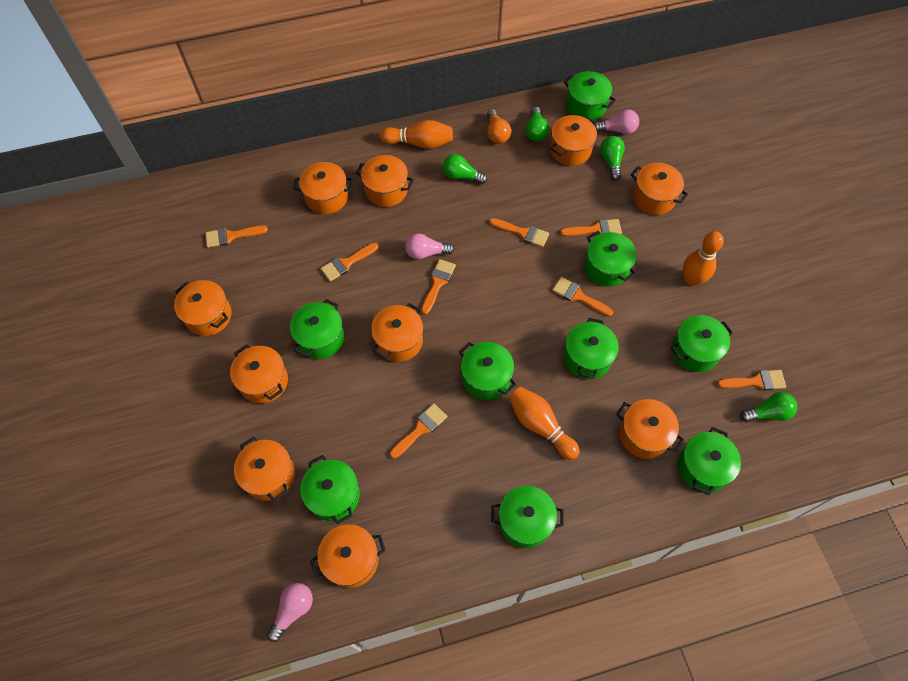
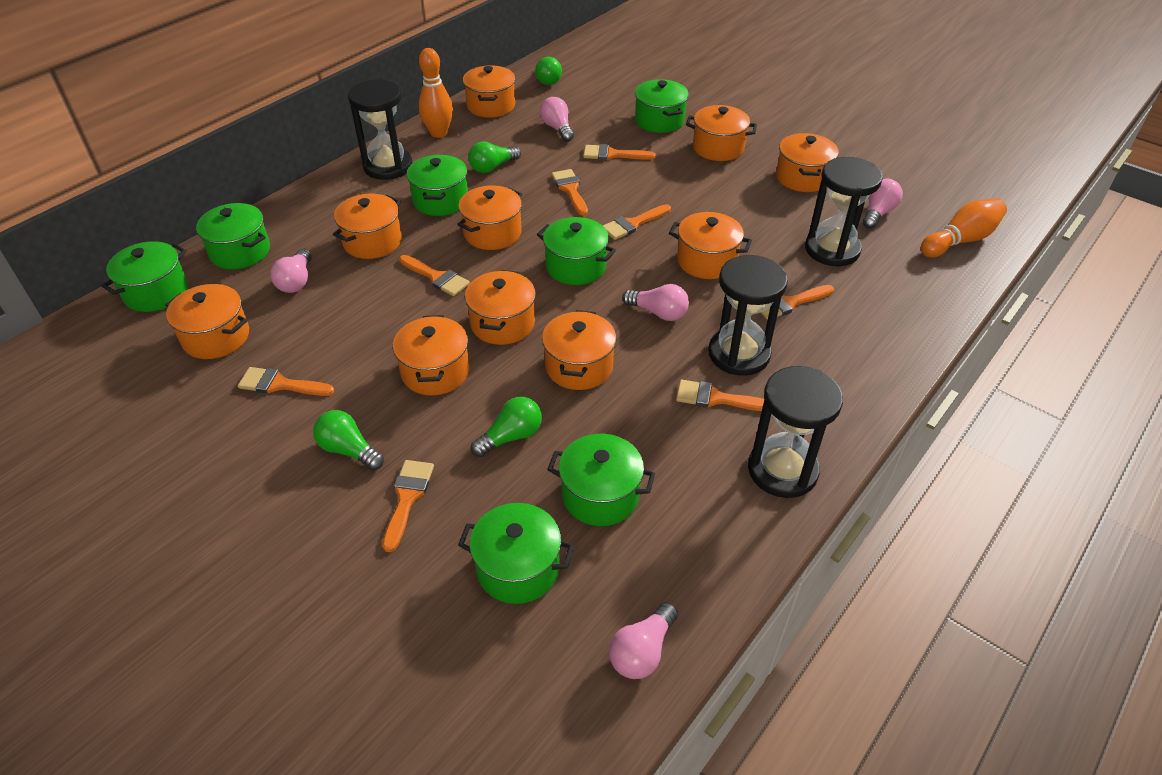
black hourglass: none = 0 -> [348,80,412,180] [708,255,788,376] [748,366,843,498] [805,157,883,267] = 4
green pot: [290,299,344,359] [300,455,360,524] [459,342,516,400] [491,486,564,548] [564,71,616,120] [564,318,619,379] [584,231,637,287] [671,315,733,372] [678,427,741,495] = 9 -> [101,241,188,312] [196,203,270,269] [406,155,468,216] [458,503,574,604] [537,217,616,285] [547,434,655,526] [635,79,689,133] = 7
orange bowling pin: [380,120,453,149] [509,387,580,460] [683,231,724,286] = 3 -> [418,48,453,138] [921,198,1007,258] = 2
orange light bulb: [487,109,511,144] = 1 -> none = 0
pink light bulb: [267,583,313,642] [405,233,454,260] [595,109,639,134] = 3 -> [270,248,312,293] [540,97,574,142] [609,602,678,679] [622,284,689,321] [863,179,903,229] = 5

